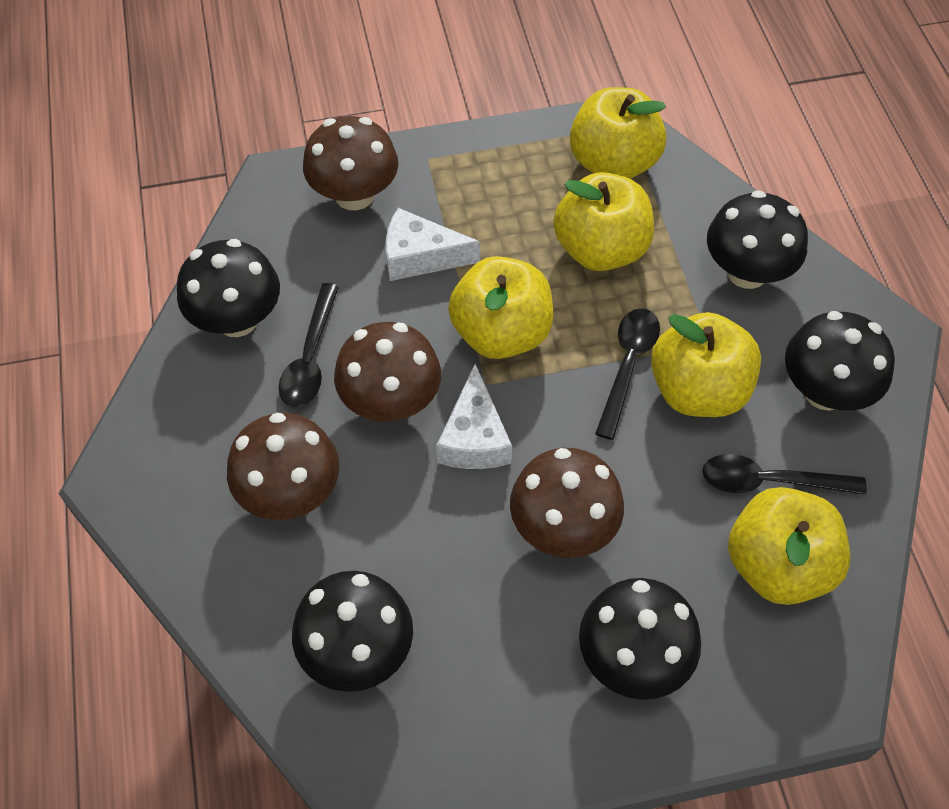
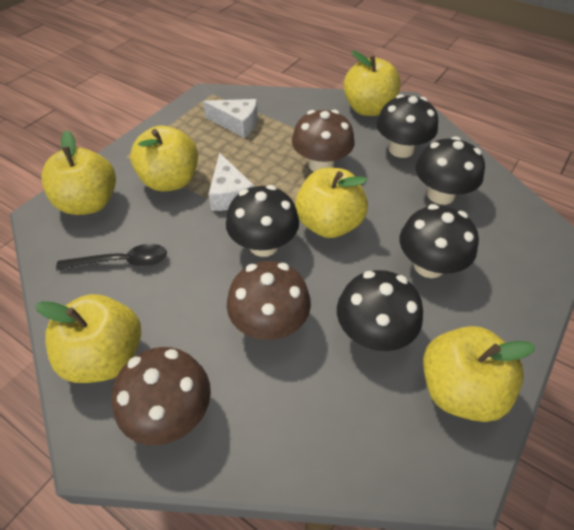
black spoon: [279,283,339,407] [595,308,660,440] [702,454,867,495] = 3 -> [56,244,167,271] = 1
brown mushroom: [227,413,339,520] [303,116,398,211] [334,322,441,421] [510,448,624,558] = 4 -> [111,347,211,445] [227,261,311,340] [292,110,355,172] = 3
yellow apple: [448,256,553,359] [553,172,654,271] [570,87,667,179] [651,312,761,417] [728,487,850,605] = 5 -> [36,294,141,383] [42,130,116,215] [130,126,198,192] [295,168,368,238] [343,51,401,116] [423,326,535,422] = 6

